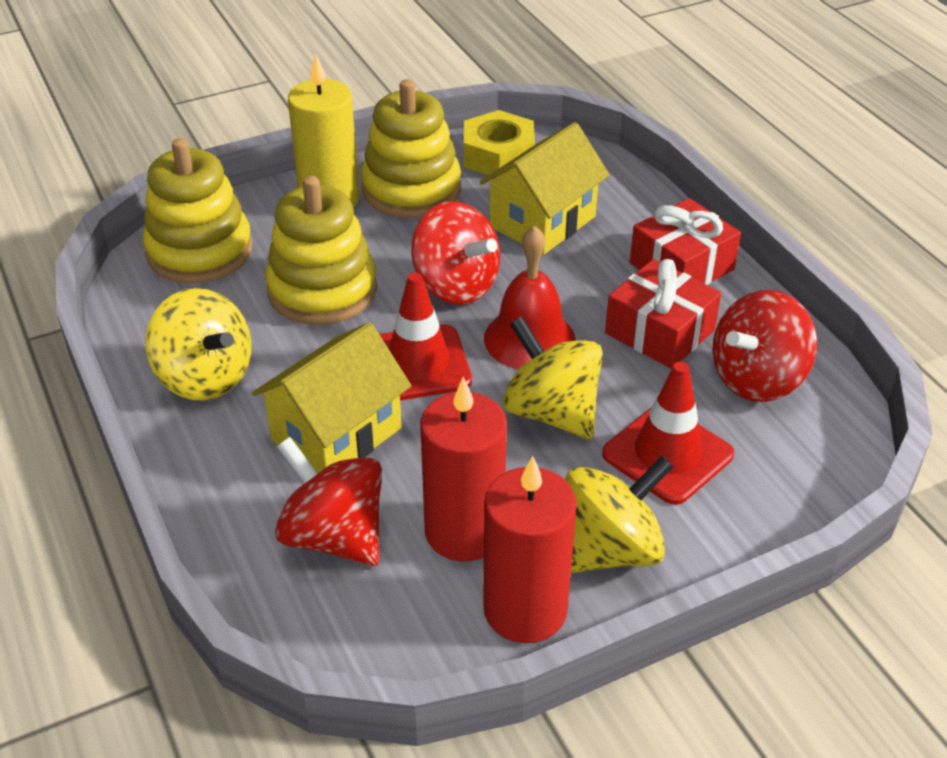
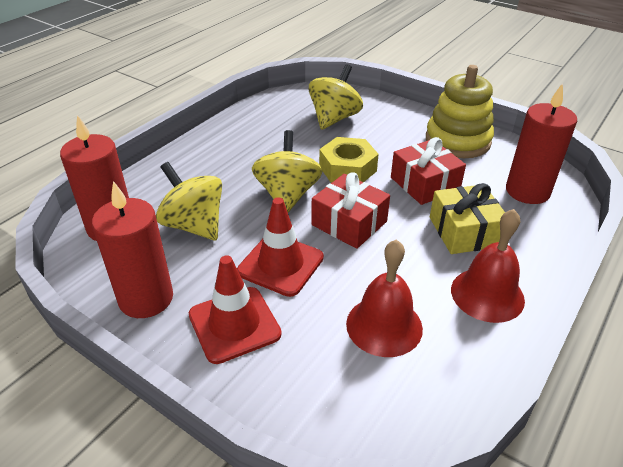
red bell: [484,225,576,369] = 1 -> [346,239,423,357] [451,209,525,323] = 2
red candle: [420,377,507,561] [483,456,577,643] = 2 -> [60,115,129,241] [92,181,173,318] [506,83,577,204] = 3
red spinning top: [275,437,382,566] [411,201,500,305] [712,290,817,402] = 3 -> none = 0
yellow candle: [288,55,359,208] = 1 -> none = 0
yellow gift: none = 0 -> [430,183,505,254] = 1
yellow house: [252,322,411,473] [480,122,610,255] = 2 -> none = 0
yellow stacking toy: [143,138,253,283] [265,176,377,325] [360,79,461,218] = 3 -> [426,65,494,158] = 1

